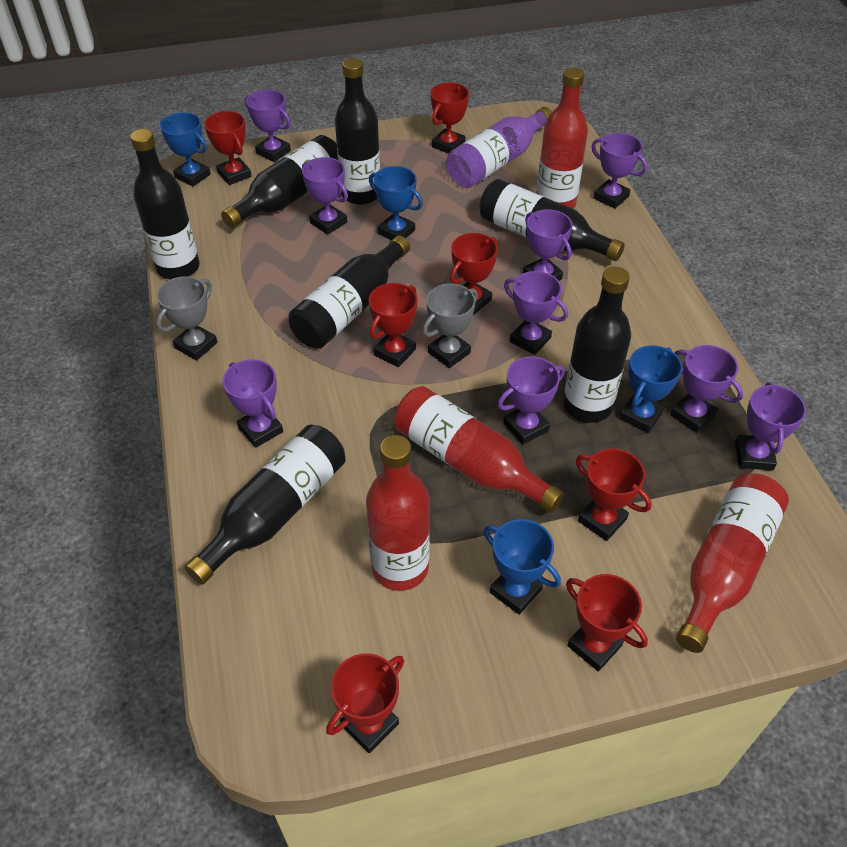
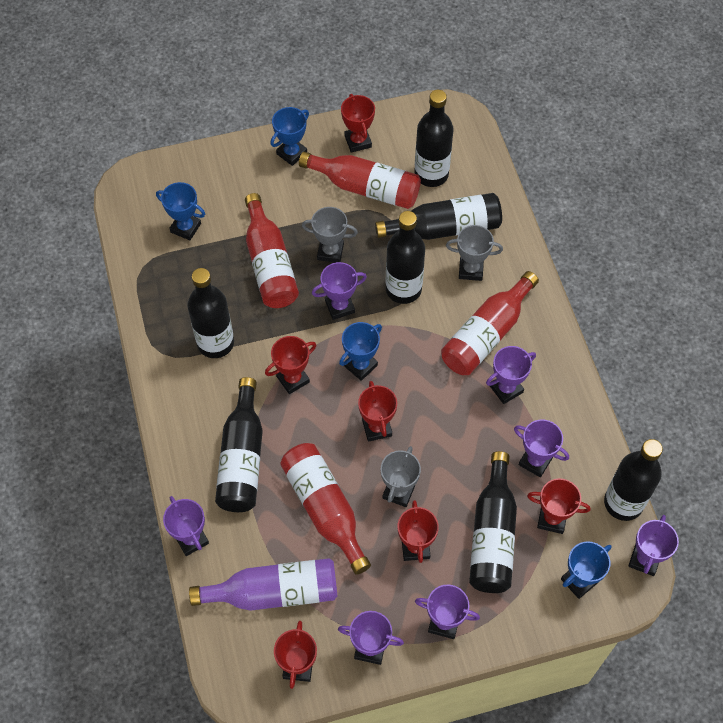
grey trophy: [156,276,217,360] [422,284,478,368] = 2 -> [302,207,358,263] [381,446,421,507] [446,225,503,281] = 3
purple trophy: [223,359,283,448] [245,89,291,162] [302,157,348,234] [497,356,565,444] [504,271,568,355] [523,209,572,281] [592,133,647,209] [670,345,743,433] [735,382,806,471] = 9 -> [163,496,209,556] [312,262,367,320] [338,611,404,665] [415,584,480,639] [486,346,536,404] [514,420,569,477] [628,515,679,576] = 7
red trophy: [204,111,252,185] [326,653,404,753] [369,283,418,367] [431,83,469,154] [450,233,498,315] [566,574,648,672] [576,449,652,541] = 7 -> [265,336,316,394] [274,621,317,689] [341,94,375,153] [358,381,397,442] [398,500,439,563] [527,478,591,534] = 6

